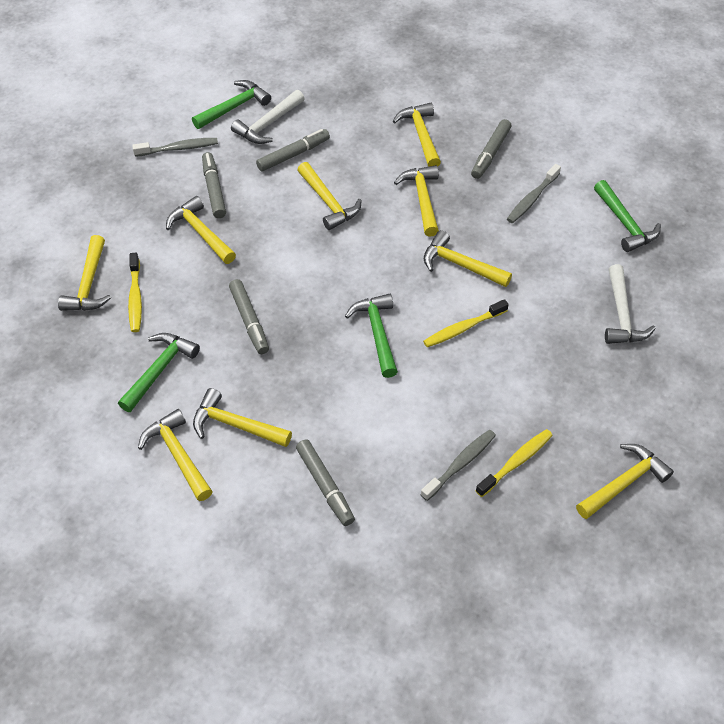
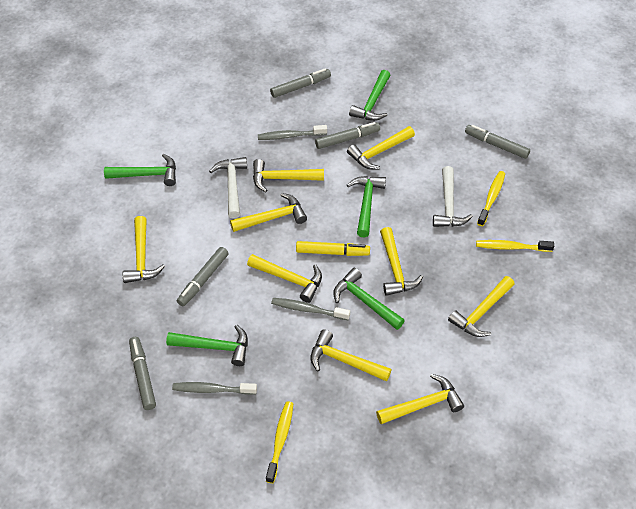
green hammer: [118,333,200,412] [192,80,271,129] [345,294,398,378] [594,180,661,252] = 4 -> [104,154,176,186] [166,325,248,366] [333,268,405,330] [347,176,386,237] [349,70,391,121] = 5
yellow marker: none = 0 -> [296,241,370,256] = 1

